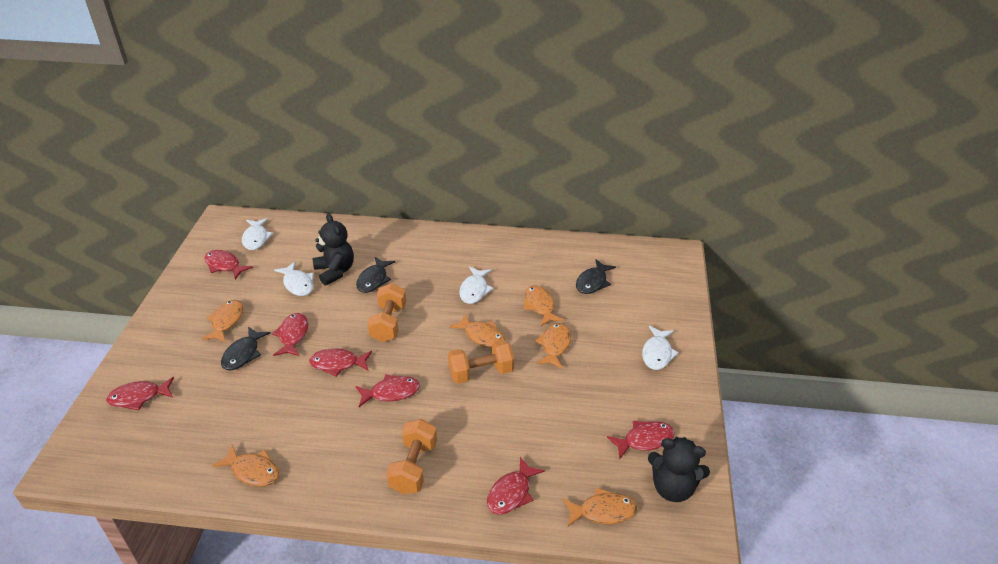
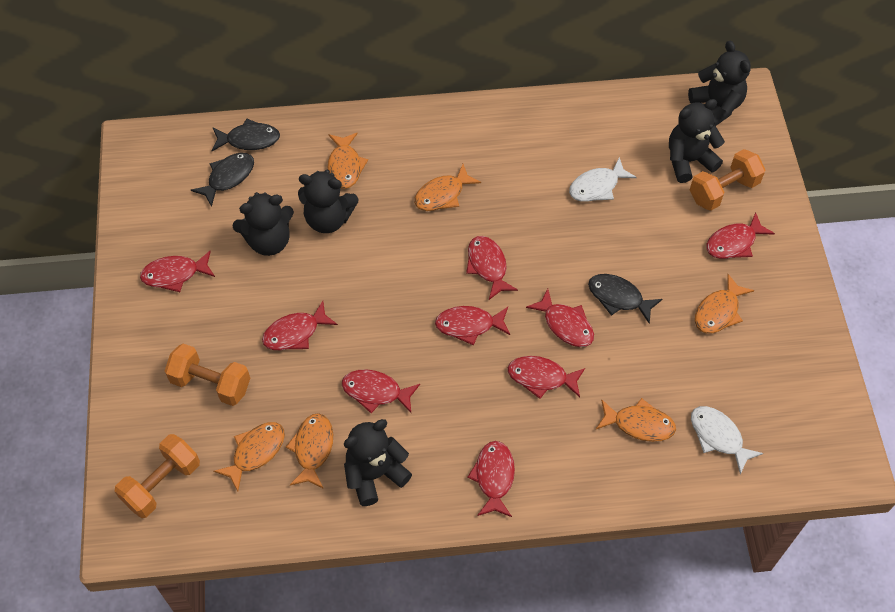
black teddy bear: [313,213,354,286] [648,437,710,502] = 2 -> [232,192,294,256] [298,170,358,233] [344,419,412,506] [669,99,725,183] [688,41,751,126] = 5
red fish: [106,377,174,410] [204,250,253,280] [272,313,308,356] [309,348,372,377] [356,374,420,407] [487,457,545,514] [607,421,675,459] = 7 -> [140,251,215,292] [262,301,338,350] [342,370,420,413] [435,306,510,346] [466,236,518,300] [467,441,515,517] [508,356,585,399] [526,289,594,347] [706,212,775,259] = 9
white fish: [242,218,273,250] [274,262,314,296] [459,267,493,304] [642,326,679,370] = 4 -> [569,157,637,202] [691,406,763,474] = 2

